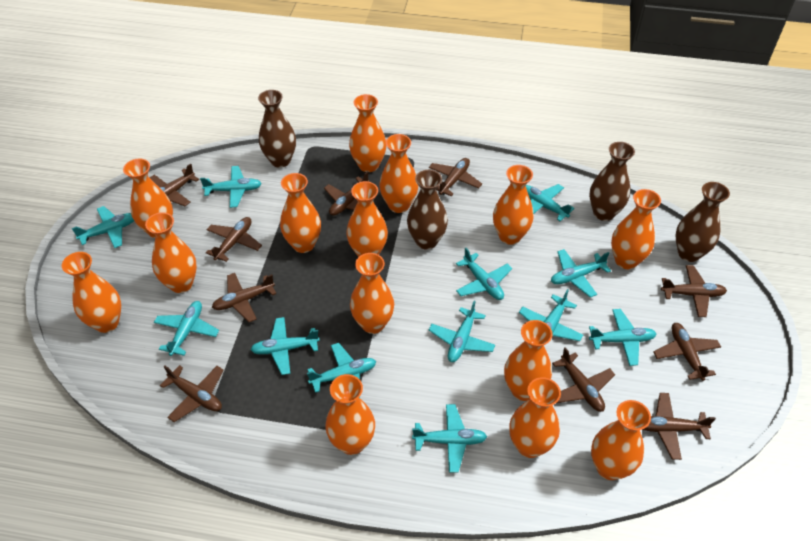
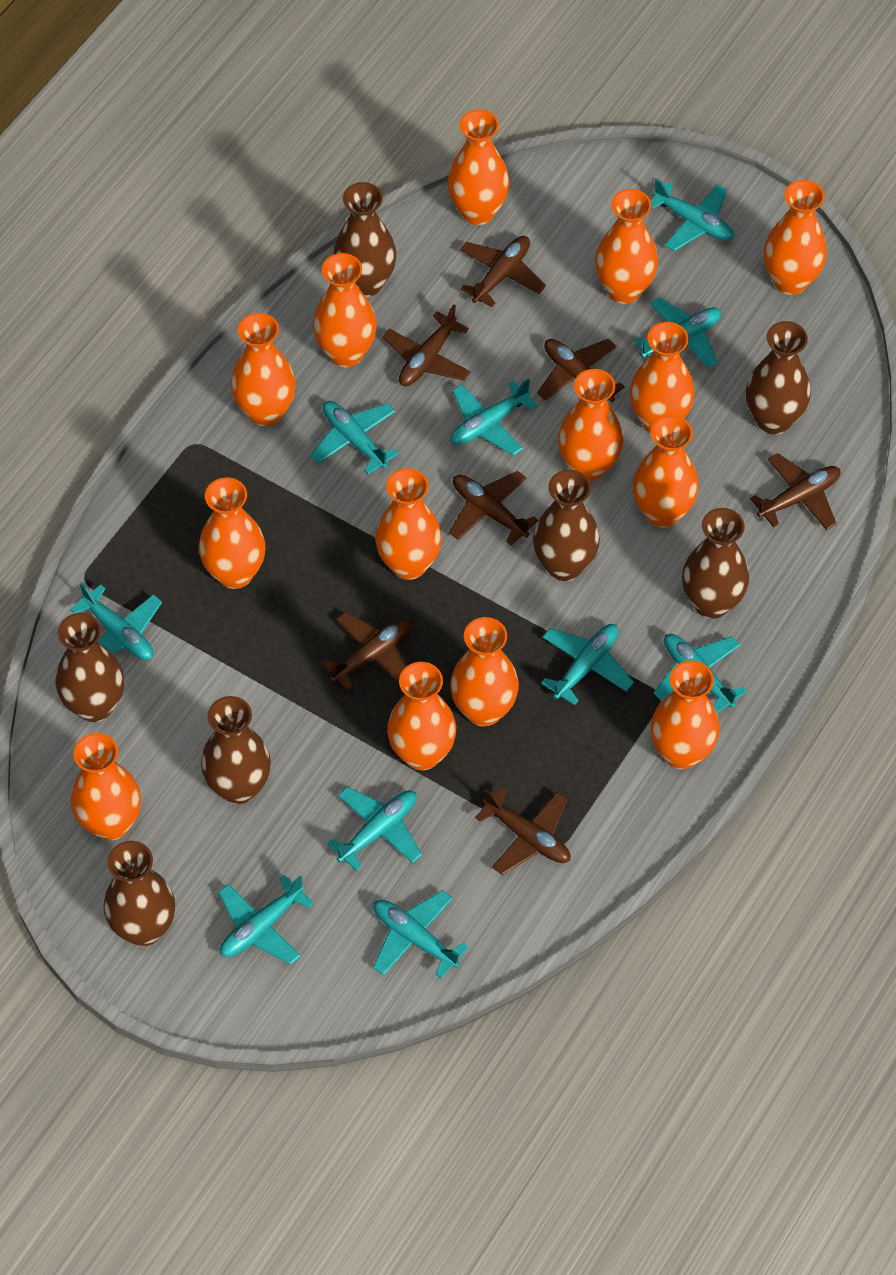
brown plane: [150,164,199,206] [160,365,223,422] [206,217,262,262] [212,273,276,322] [324,171,370,216] [429,158,482,197] [552,347,615,412] [642,393,716,460] [654,323,721,381] [661,265,727,317] = 10 -> [321,612,412,691] [383,305,471,386] [449,471,538,545] [460,236,546,307] [475,787,570,875] [537,339,625,402] [750,453,840,530] = 7
brown vase: [258,90,296,168] [407,170,448,250] [589,142,635,221] [676,182,730,262] = 4 -> [56,613,124,722] [104,841,175,946] [201,696,271,804] [334,182,396,297] [533,470,600,581] [682,508,749,619] [746,321,811,435] = 7
turquoise plane: [72,206,134,248] [154,301,219,356] [200,166,262,208] [250,317,320,375] [307,343,376,398] [412,404,487,473] [429,301,495,362] [456,248,512,300] [519,289,583,341] [526,184,575,221] [551,249,611,297] [589,309,656,366] = 12 -> [70,582,162,660] [218,875,314,965] [310,401,399,474] [327,787,422,871] [373,890,469,978] [450,378,538,456] [541,624,634,705] [634,297,721,368] [651,179,734,251] [653,634,747,713] = 10

